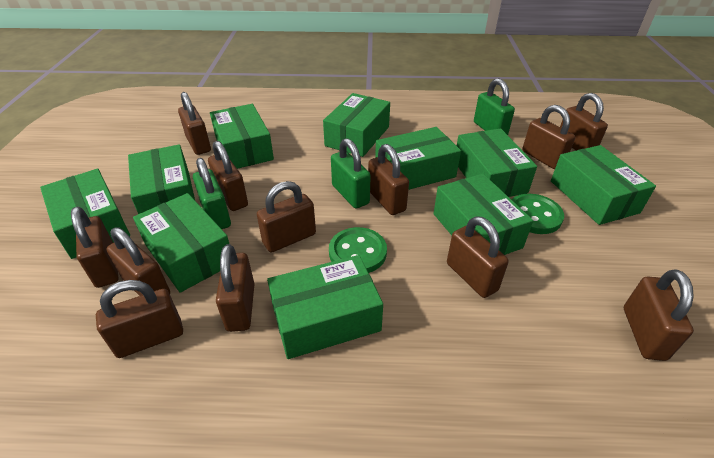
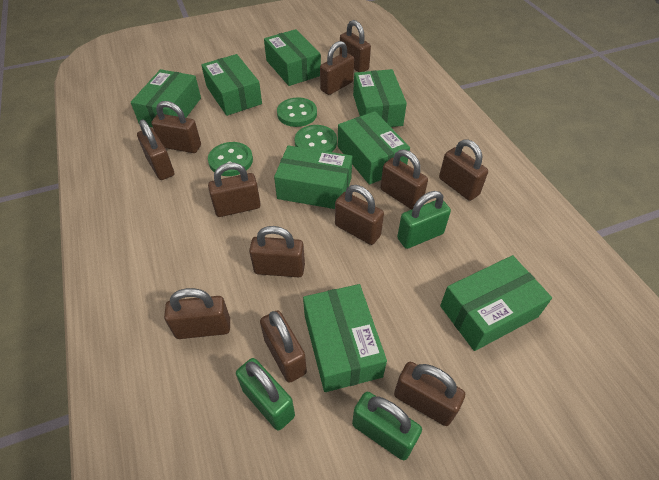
green box: [40,169,130,259] [128,144,195,214] [133,193,229,293] [210,104,274,169] [267,255,383,359] [323,93,390,157] [375,127,461,190] [433,174,533,255] [457,128,537,197] [551,145,656,225] = 10 -> [131,69,201,127] [201,54,262,116] [264,29,321,86] [274,145,352,209] [303,284,387,392] [338,111,410,185] [353,69,407,127] [440,255,552,351] = 8
green button: [329,227,387,273] [511,194,564,234] = 2 -> [208,142,253,176] [277,97,317,127] [295,125,337,152] = 3

